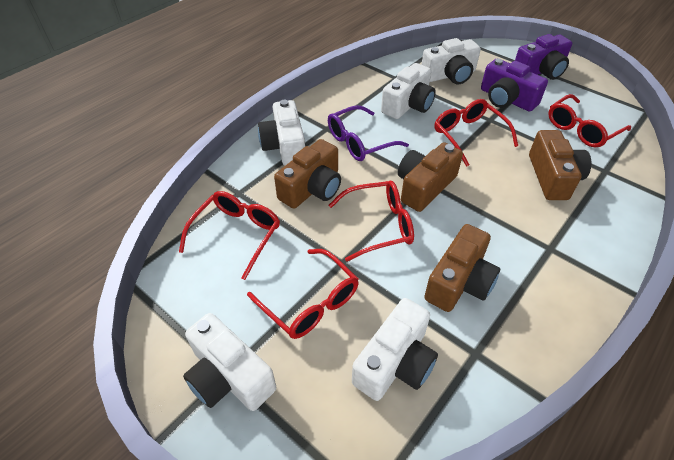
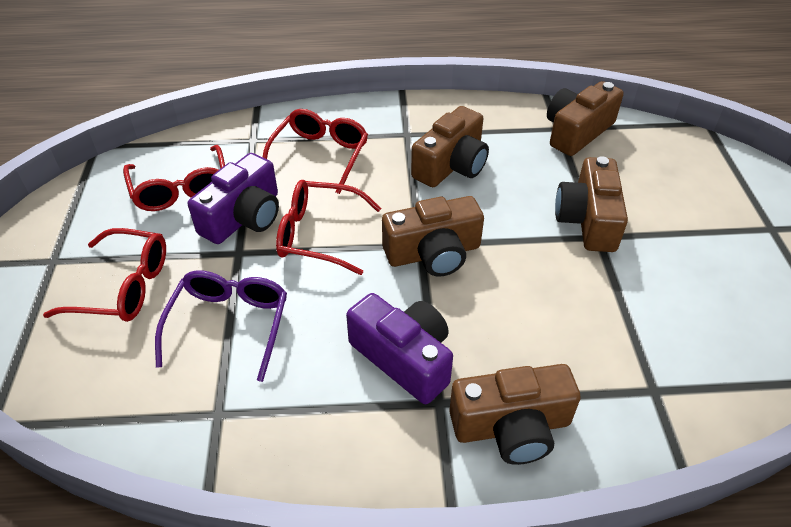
brown camera: [274,139,341,209] [398,142,463,212] [424,224,500,312] [529,130,591,200] = 4 -> [382,196,484,277] [411,106,489,187] [449,364,581,465] [547,81,624,156] [555,156,628,252] = 5
red glasses: [179,191,280,280] [247,249,358,339] [328,181,414,262] [434,99,518,167] [548,94,631,147] = 5 -> [43,228,166,322] [123,145,225,211] [263,109,368,194] [276,180,381,275] = 4
white camera: [183,313,276,411] [258,100,305,166] [352,298,438,401] [381,63,436,119] [421,38,481,85] = 5 -> none = 0

